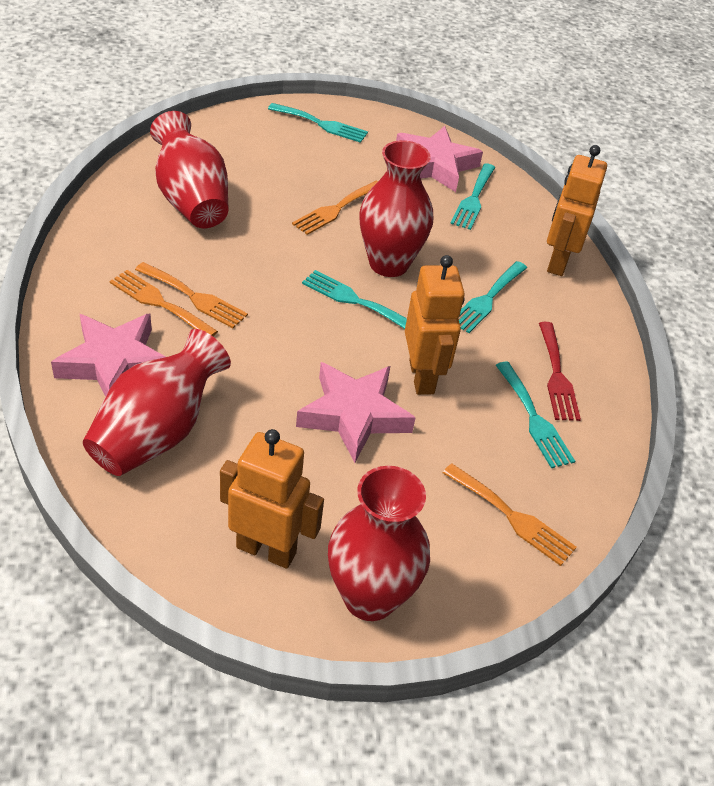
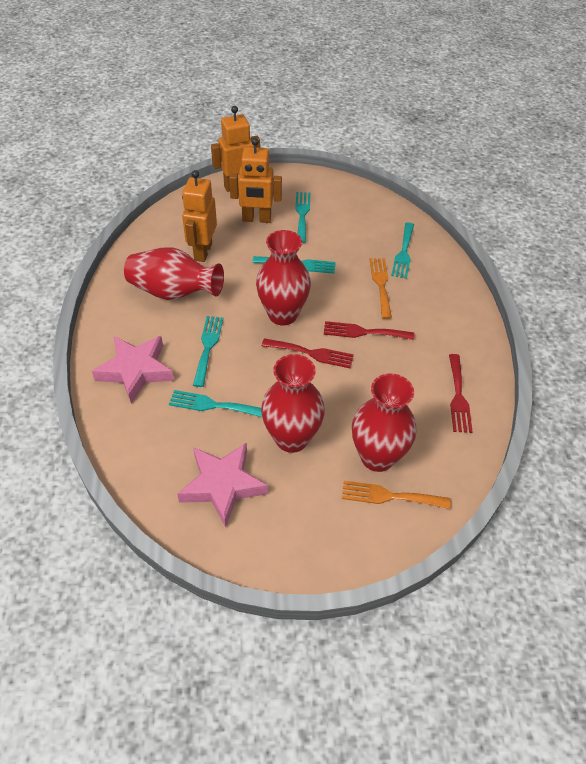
orange fork: [109,270,218,336] [135,262,248,328] [292,181,378,235] [443,464,577,566] = 4 -> [342,481,451,509] [369,258,392,319] = 2
pink star: [51,313,166,397] [296,362,416,463] [396,126,483,192] = 3 -> [92,336,174,404] [177,442,268,527] = 2
red fork: [539,322,581,421] = 1 -> [262,338,354,368] [324,321,414,340] [449,354,473,433] = 3

